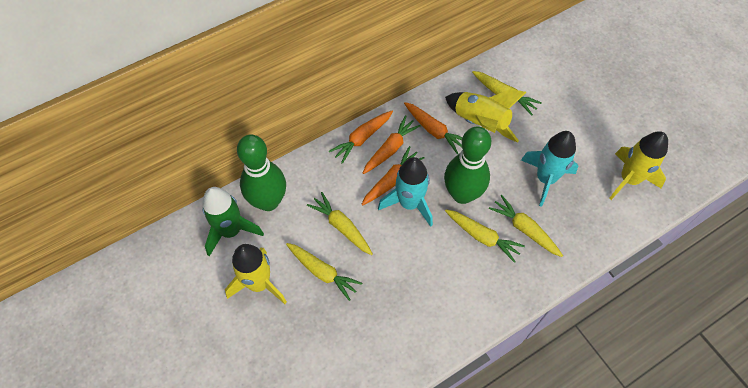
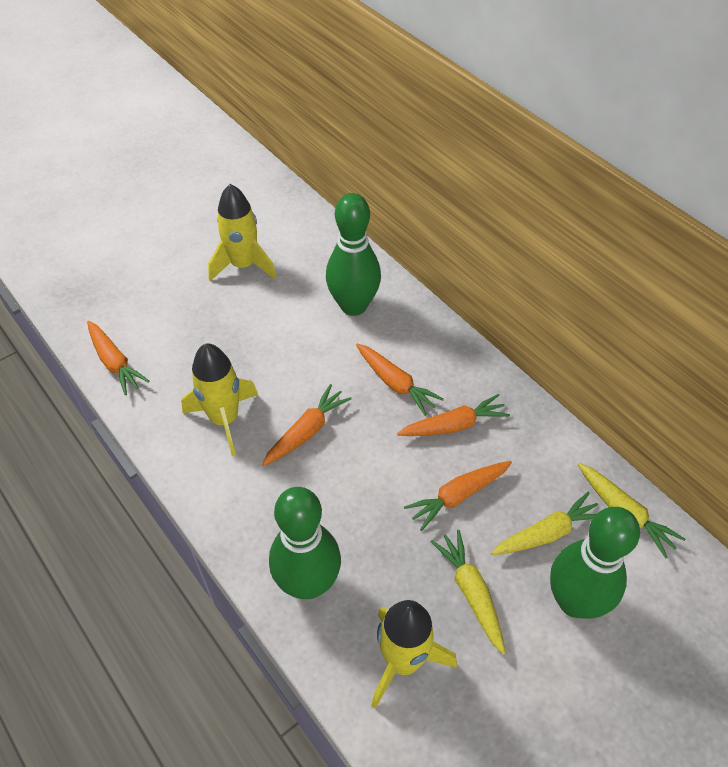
green bowling pin: [237,134,286,211] [444,126,491,204] = 2 -> [269,487,341,599] [326,193,381,316] [550,507,640,619] = 3
green rocket: [202,187,264,256] = 1 -> none = 0
orange carrot: [329,111,393,164] [361,146,425,206] [363,115,421,174] [404,102,462,154] = 4 -> [87,321,150,395] [262,384,352,466] [356,344,444,416] [397,394,510,436] [404,461,512,531] = 5
turquoise rocket: [378,157,433,227] [521,131,578,207] = 2 -> none = 0
yellow carrot: [286,243,362,301] [307,192,373,255] [445,209,525,263] [472,71,542,116] [489,195,563,257] = 5 -> [431,530,506,655] [491,492,598,555] [578,463,686,558] = 3

